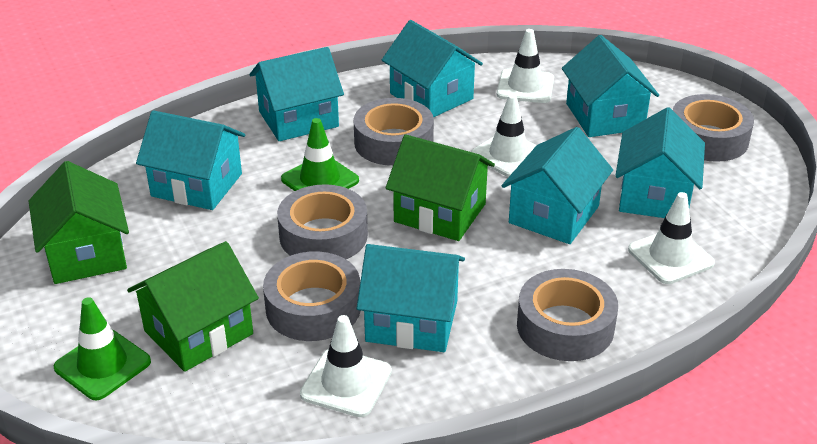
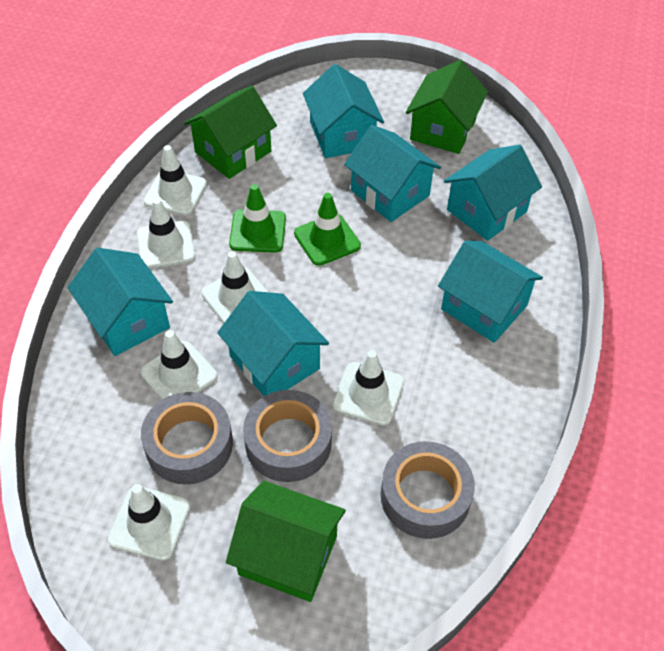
grey tape: [263,251,360,341] [277,184,368,259] [353,98,434,166] [517,269,618,361] [673,94,754,162] = 5 -> [141,392,233,485] [243,390,332,482] [381,441,475,539] = 3
turquoise house: [136,110,245,210] [250,47,344,141] [357,244,465,352] [382,20,483,117] [502,127,613,244] [562,35,659,137] [615,107,705,218] = 7 -> [68,248,173,356] [217,291,329,396] [303,64,384,158] [344,125,441,222] [438,240,543,343] [444,145,542,241] = 6
white traffic cone: [300,315,392,417] [471,94,537,177] [497,29,554,103] [628,192,715,284] = 4 -> [108,484,190,561] [137,198,196,269] [140,330,218,400] [143,145,207,215] [201,251,268,324] [332,350,404,426] = 6

